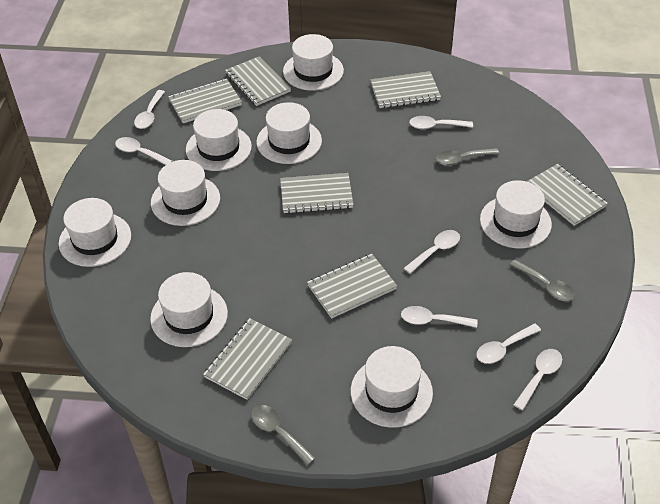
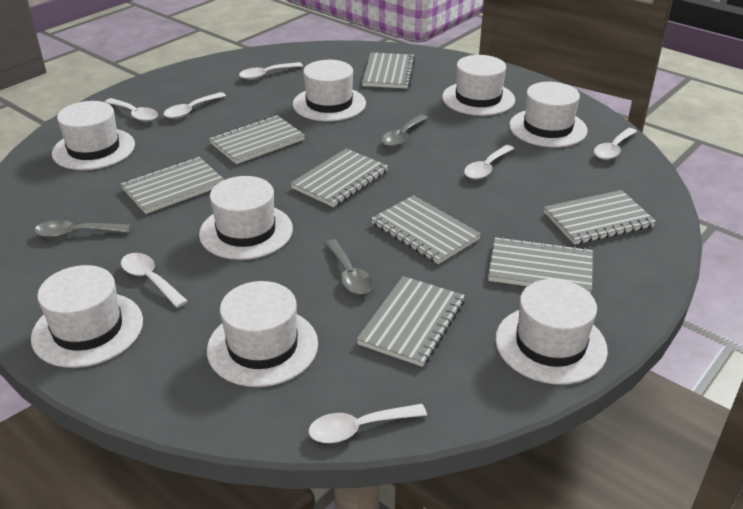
grey notebook: [168,79,242,123] [203,318,292,400] [225,56,291,106] [280,173,353,214] [307,254,397,319] [370,71,441,108] [526,164,608,226] = 7 -> [121,157,225,214] [209,115,305,164] [290,149,388,207] [356,276,465,367] [362,52,415,89] [371,195,481,264] [488,237,593,294] [544,190,656,245] = 8

